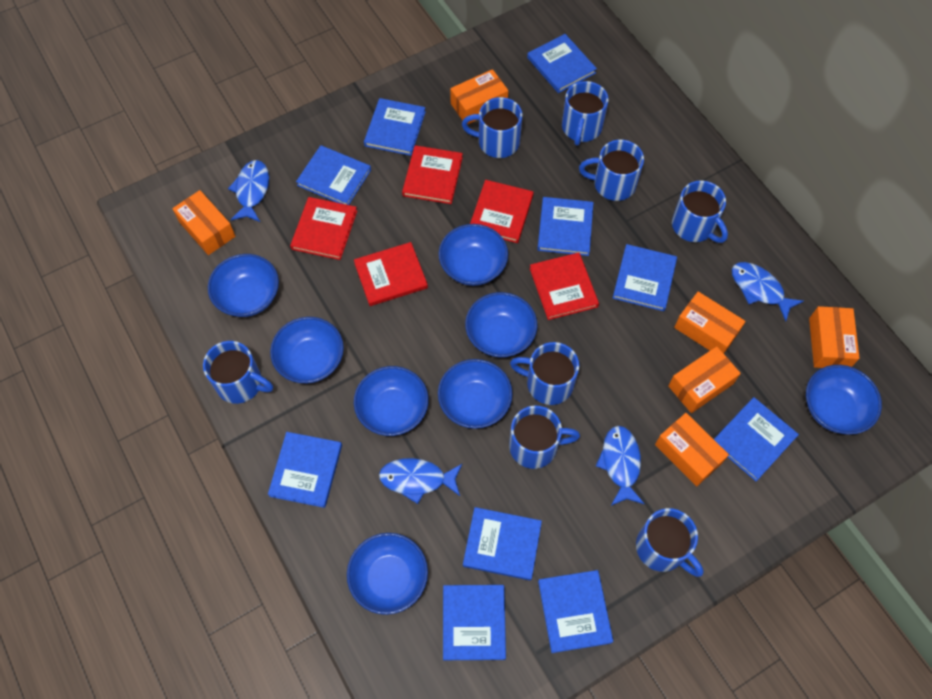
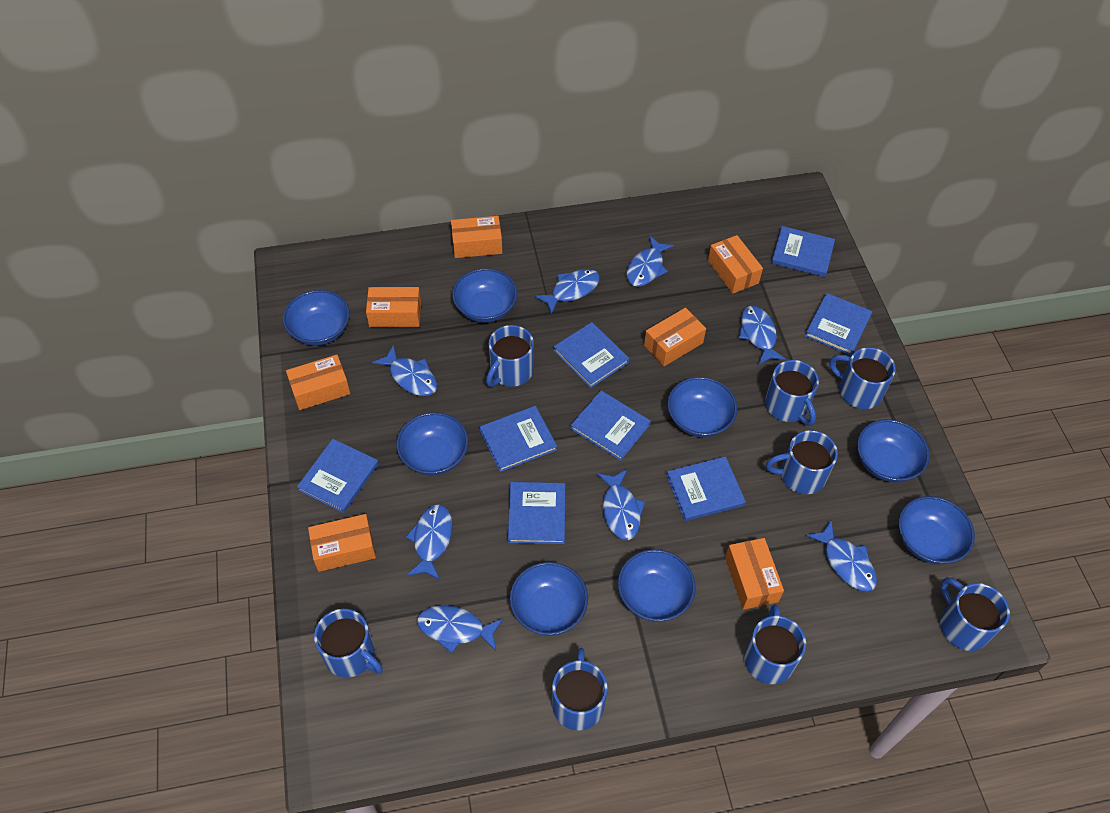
blue book: [268,432,342,508] [296,145,371,205] [364,98,426,156] [443,585,506,660] [463,507,542,581] [527,34,597,93] [537,197,594,256] [538,570,613,653] [613,244,677,311] [714,397,799,481] = 10 -> [297,439,379,513] [480,406,557,472] [508,482,565,544] [553,322,630,388] [571,391,651,461] [666,456,746,521] [771,226,835,277] [805,293,872,355] = 8
blue fish: [228,160,269,222] [379,458,462,504] [596,426,644,506] [732,262,804,322] = 4 -> [372,345,437,396] [406,504,453,580] [417,605,504,653] [535,269,600,315] [597,469,645,540] [626,236,674,287] [739,306,786,365] [806,520,877,592] = 8
orange box: [172,190,236,255] [450,69,508,124] [655,413,729,486] [668,346,741,413] [674,292,746,354] [809,306,860,368] = 6 -> [286,355,350,410] [308,514,376,572] [366,287,421,327] [451,216,502,258] [644,308,706,366] [708,235,763,294] [725,538,784,610] = 7
red book: [290,197,357,260] [354,242,428,306] [402,145,463,204] [470,180,534,243] [530,252,599,320] = 5 -> none = 0

